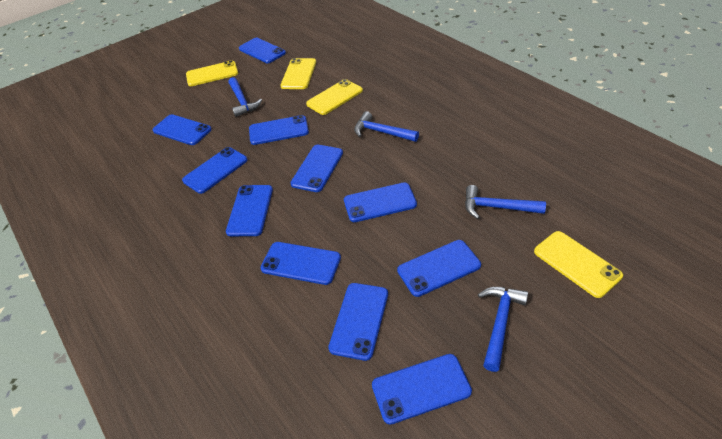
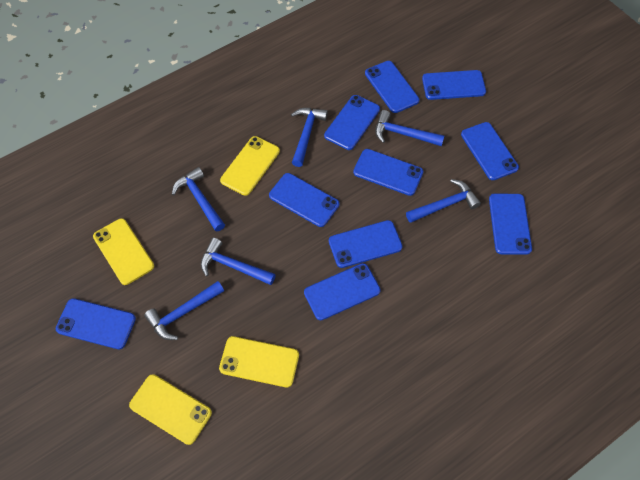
blue hammer: [229,77,262,117] [354,111,419,142] [465,185,546,219] [478,287,528,372] = 4 -> [144,281,224,340] [172,167,225,232] [201,238,276,285] [291,108,328,167] [375,110,444,146] [406,179,481,223] = 6
blue phone: [153,114,212,145] [182,147,247,194] [226,185,273,236] [239,38,286,63] [249,115,309,145] [261,242,341,285] [290,145,343,192] [328,283,388,361] [344,182,417,222] [372,354,472,424] [397,240,481,297] = 11 -> [55,298,136,349] [269,173,339,227] [304,263,381,320] [324,95,380,150] [329,220,403,268] [353,149,423,196] [365,61,419,113] [422,70,486,100] [461,122,519,180] [489,194,532,255] = 10

